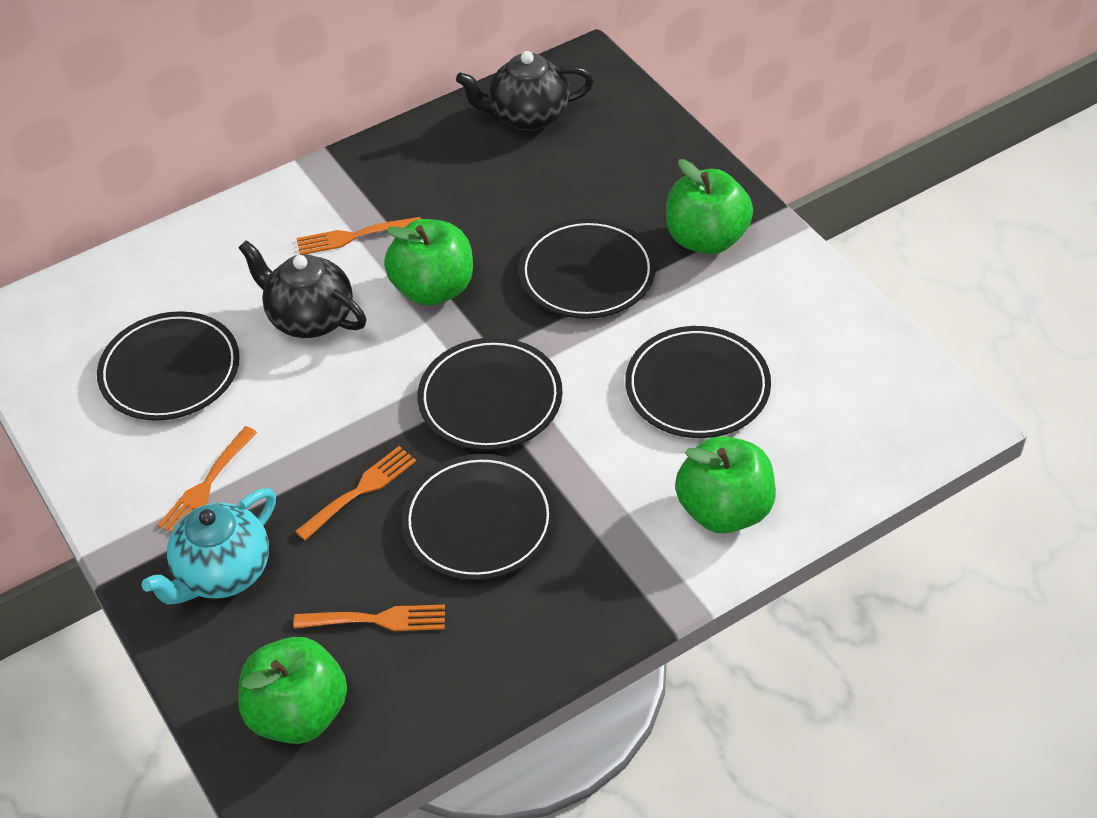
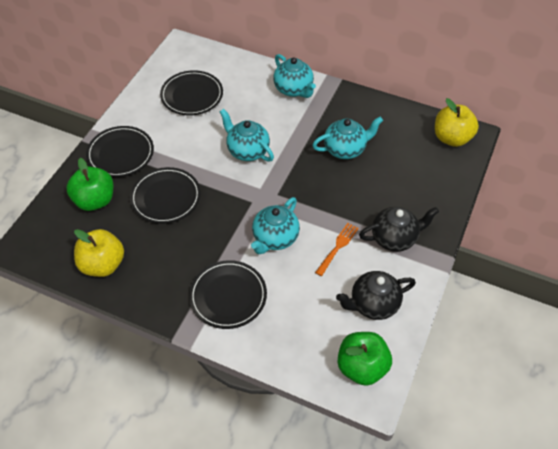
black plate: [97,311,240,421] [402,454,556,581] [417,337,563,451] [519,218,656,319] [625,326,771,438] = 5 -> [86,126,154,177] [130,167,201,224] [160,70,223,116] [189,260,267,329] = 4
green apple: [238,637,347,744] [384,219,473,305] [666,159,753,254] [675,436,776,533] = 4 -> [66,158,113,211] [338,332,392,386] = 2
orange fork: [158,426,257,533] [293,605,445,631] [295,446,416,540] [297,217,421,254] = 4 -> [315,223,359,276] = 1
turquoise teapot: [142,488,276,605] = 1 -> [220,109,274,162] [251,197,300,254] [273,54,316,98] [312,117,383,159] = 4
yellow apple: none = 0 -> [74,229,124,277] [435,98,479,147] = 2

